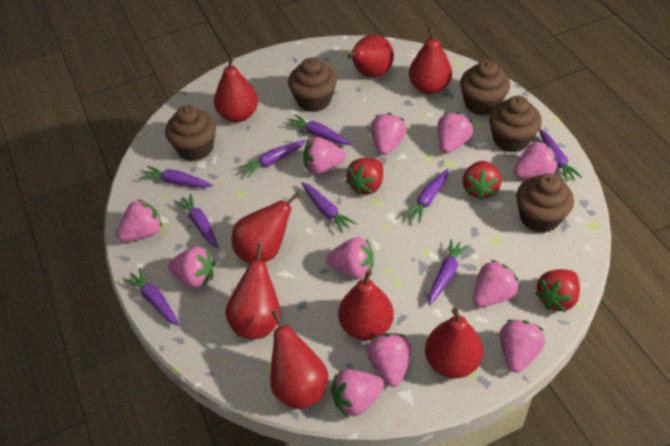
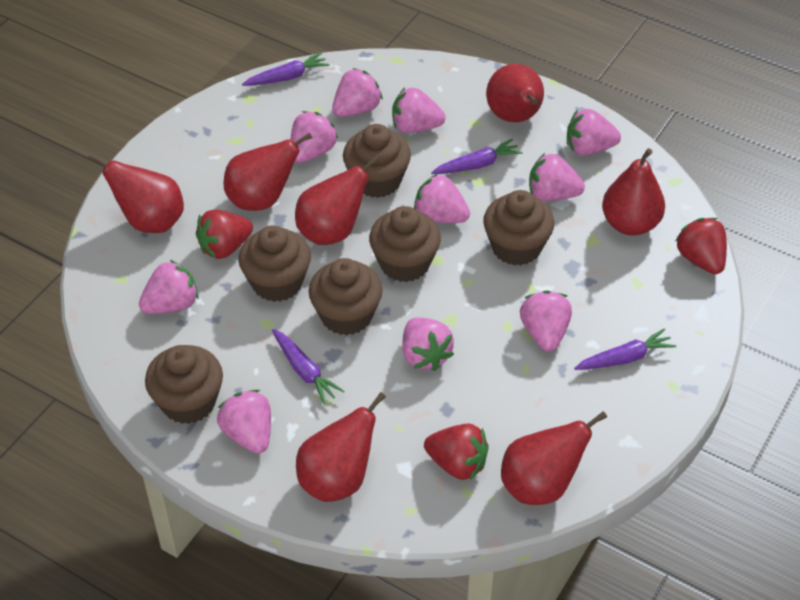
brown cupcake: [165,105,216,161] [288,57,337,112] [460,60,510,116] [489,96,542,152] [516,174,574,233] = 5 -> [145,345,223,424] [238,225,311,302] [309,258,383,336] [343,124,411,198] [369,206,441,282] [483,190,554,266] = 6
pink strawberry: [117,199,162,242] [168,247,215,288] [303,137,346,174] [326,237,374,279] [331,369,384,417] [366,333,412,387] [371,113,407,155] [437,112,473,153] [473,260,519,307] [499,320,545,373] [514,140,558,179] = 11 -> [139,260,199,314] [217,390,271,454] [290,111,338,163] [332,68,383,117] [392,88,446,133] [402,317,454,371] [414,173,470,223] [520,290,572,351] [529,153,585,201] [567,109,621,156] = 10
purple carrot: [124,268,179,326] [140,166,213,188] [175,194,219,249] [239,140,306,177] [286,114,352,145] [301,182,356,233] [404,169,449,223] [429,239,469,305] [539,129,582,182] = 9 -> [242,53,330,86] [272,329,345,404] [431,139,523,174] [574,328,676,370] = 4
red pear: [214,56,258,122] [225,244,281,339] [232,192,300,263] [270,310,328,409] [338,269,394,341] [347,35,394,78] [409,27,452,94] [425,308,483,378] = 8 -> [88,154,184,233] [223,133,312,211] [295,155,380,245] [296,392,386,502] [486,64,544,122] [501,411,607,505] [602,148,665,236] = 7

